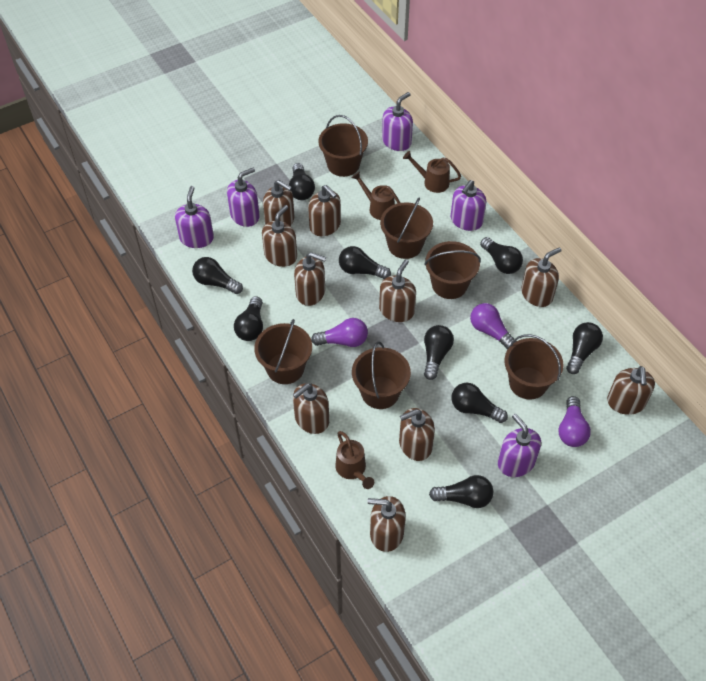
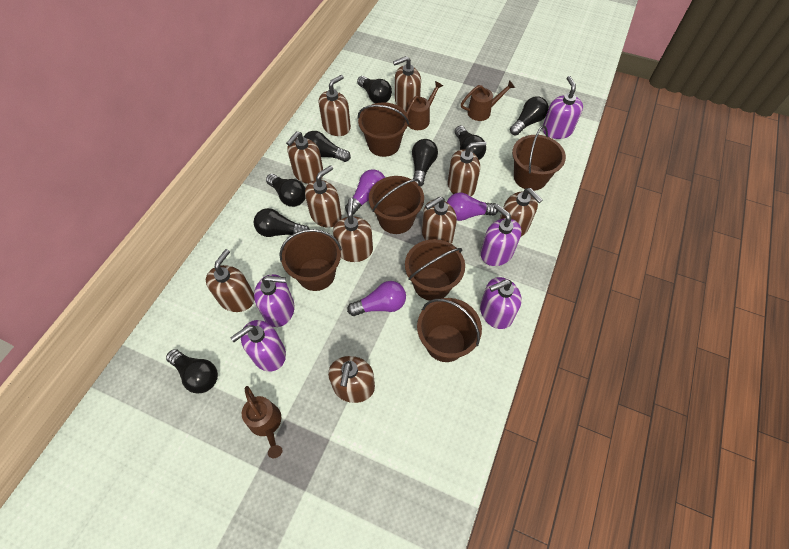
black light bulb: [192,257,243,294] [234,296,263,341] [289,163,315,200] [339,246,391,279] [424,325,454,380] [429,475,493,508] [451,383,508,423] [480,237,523,274] [566,322,603,374] = 9 -> [166,349,218,394] [254,208,309,237] [266,174,306,207] [303,131,351,162] [357,76,392,103] [412,139,438,187] [455,126,486,160] [510,96,549,135] = 8

